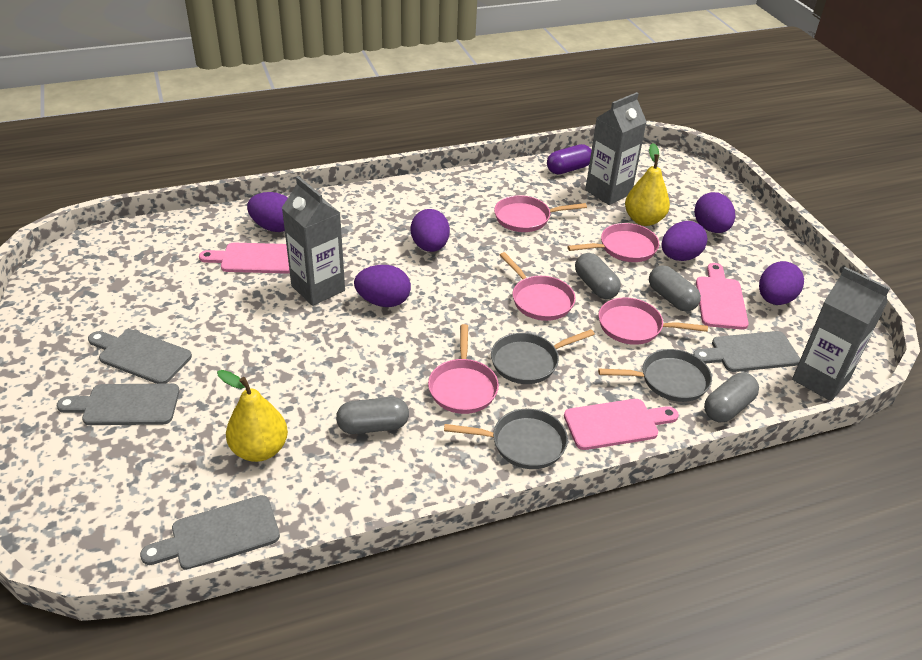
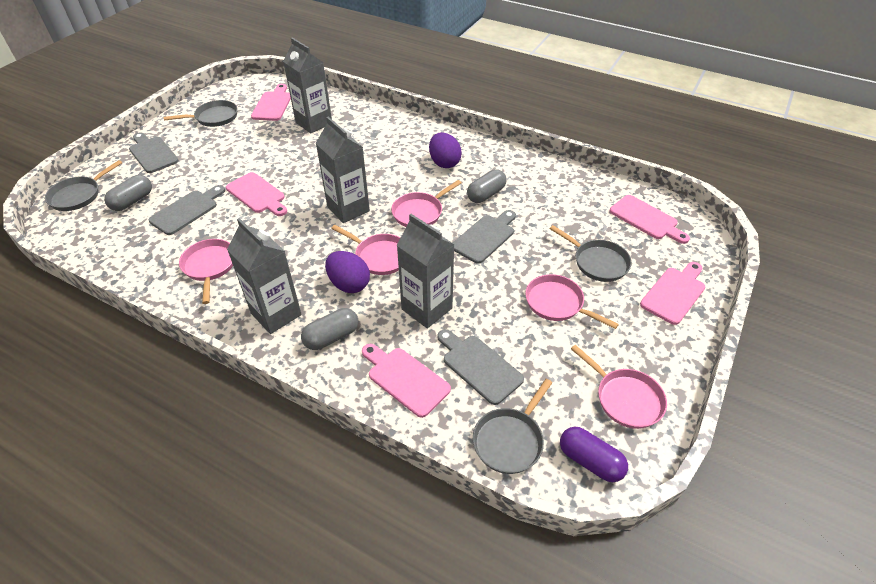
grey capsule: [336,397,409,434] [575,253,621,299] [649,265,701,311] [704,373,759,423] = 4 -> [104,175,152,211] [301,308,358,350] [467,169,507,203] = 3
grey carton: [282,176,345,306] [585,92,647,205] [792,267,890,401] = 3 -> [227,218,302,334] [283,37,332,134] [316,117,370,223] [396,214,455,329] = 4
grey pan: [444,409,568,469] [491,329,595,384] [598,349,712,402] = 3 -> [45,160,122,211] [164,100,238,127] [473,379,552,474] [550,225,632,282] = 4
pink cutting board: [199,243,290,274] [564,399,679,450] [696,263,749,330] = 3 -> [226,172,287,216] [251,84,291,121] [362,344,451,418] [610,195,690,244] [640,262,705,325] = 5
purple egg: [247,192,288,232] [354,265,411,307] [411,209,450,252] [662,221,707,261] [694,192,735,233] [759,261,804,305] = 6 -> [325,251,370,293] [429,132,462,168] = 2
yellow pear: [217,370,288,462] [625,143,670,226] = 2 -> none = 0

